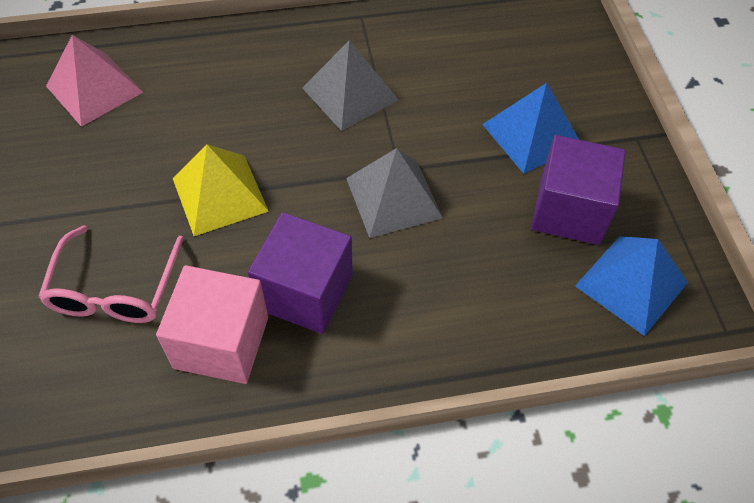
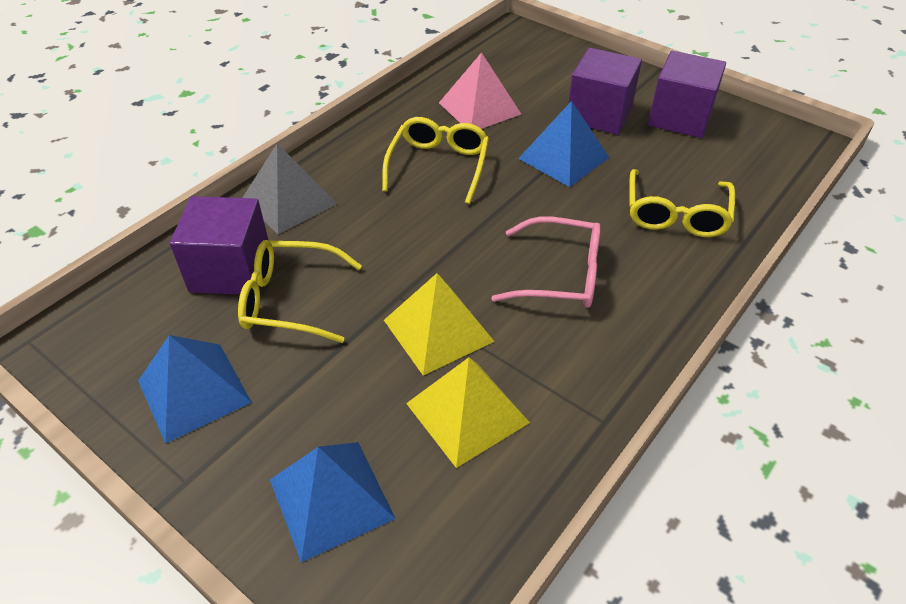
blue pyramid: [482,83,579,174] [575,236,688,336] = 2 -> [138,335,252,444] [270,442,395,562] [518,101,610,187] = 3
grey pyramid: [302,40,399,131] [346,148,443,238] = 2 -> [242,144,337,234] = 1
pink cube: [156,265,268,384] = 1 -> none = 0
purple cube: [248,212,353,334] [531,135,626,245] = 2 -> [170,196,268,295] [568,48,642,135] [648,51,726,138] = 3
yellow glasses: none = 0 -> [238,240,362,343] [382,117,489,204] [630,169,735,237] = 3
yellow pyramid: [173,144,269,236] = 1 -> [384,273,495,376] [406,357,530,468] = 2

